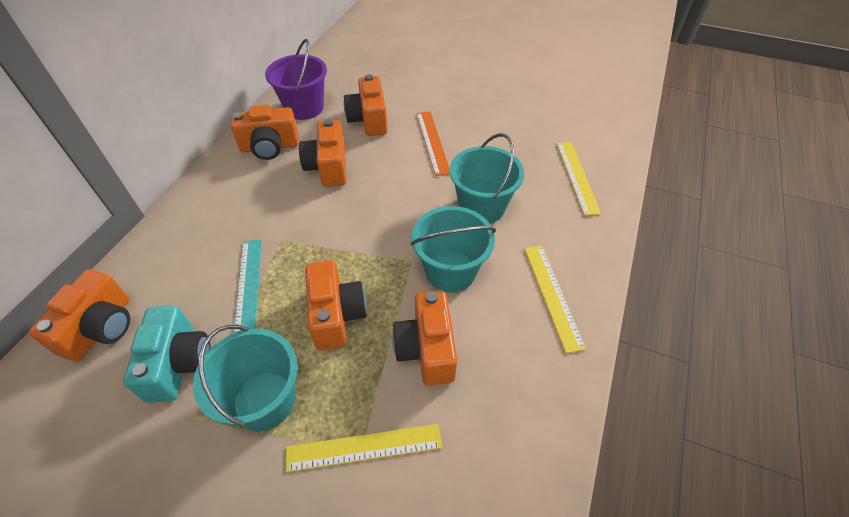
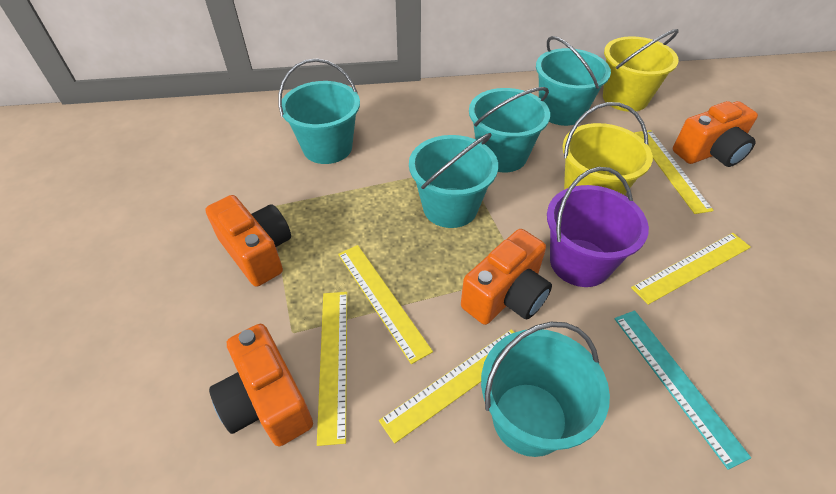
orange camera: [29,269,130,362] [231,105,299,160] [299,119,346,187] [305,260,367,351] [344,74,387,136] [392,290,457,385] = 6 -> [205,195,291,287] [209,324,313,446] [461,229,552,325] [673,101,758,167] = 4
orange ruler: [416,111,450,176] = 1 -> none = 0
turquoise bucket: [193,325,298,431] [411,206,496,293] [450,133,524,224] = 3 -> [278,58,360,164] [409,133,498,228] [469,87,550,172] [481,322,610,457] [536,36,611,126] = 5
turquoise camera: [123,306,210,403] = 1 -> none = 0
yellow bucket: none = 0 -> [562,102,653,195] [603,29,679,112] = 2
yellow ruler: [286,424,442,472] [524,245,586,353] [557,142,601,216] = 3 -> [317,292,347,446] [338,245,433,364] [379,329,515,444] [631,233,751,305] [634,130,714,214] = 5

